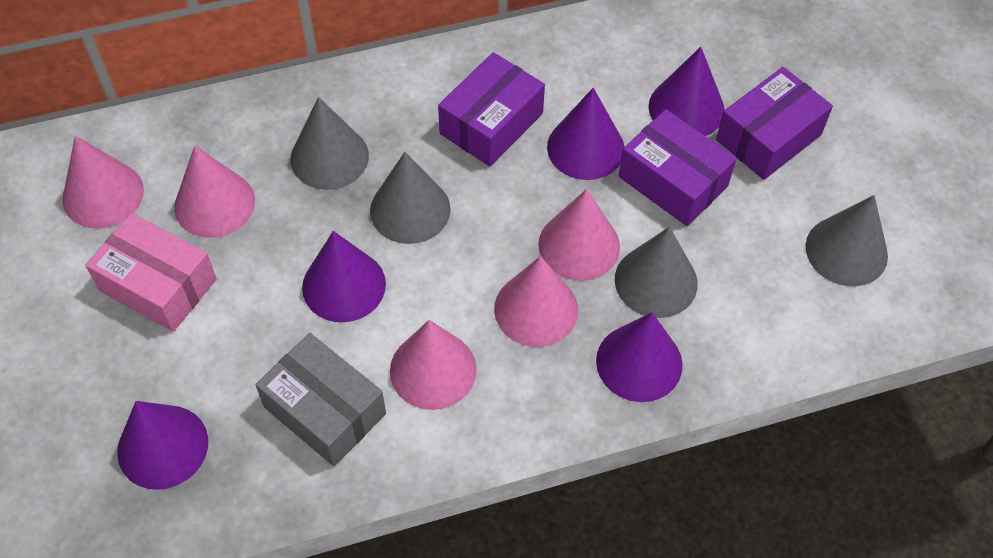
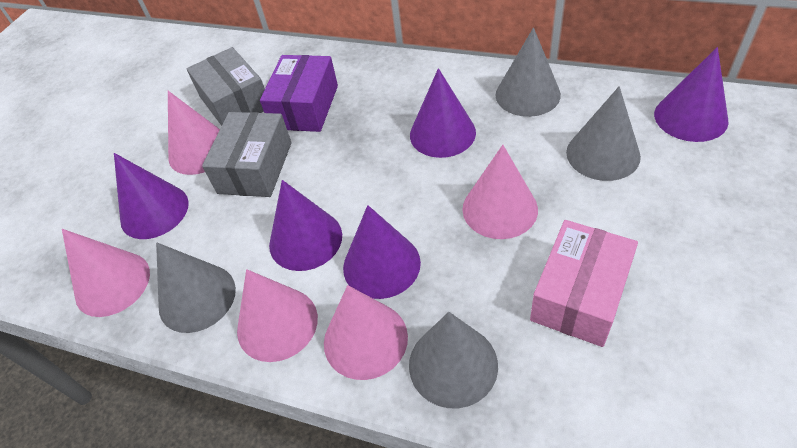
grey box: [256,333,386,466] = 1 -> [187,47,265,126] [202,112,292,197] = 2
purple box: [438,52,545,167] [619,109,737,226] [716,67,833,180] = 3 -> [260,55,338,132] = 1

